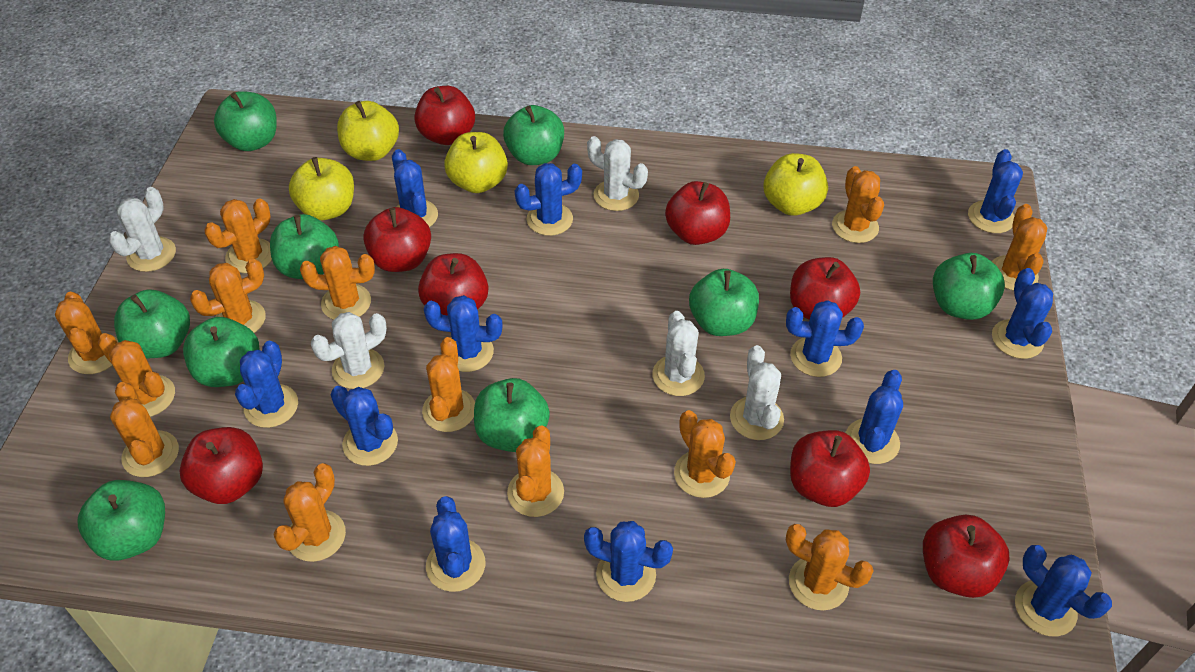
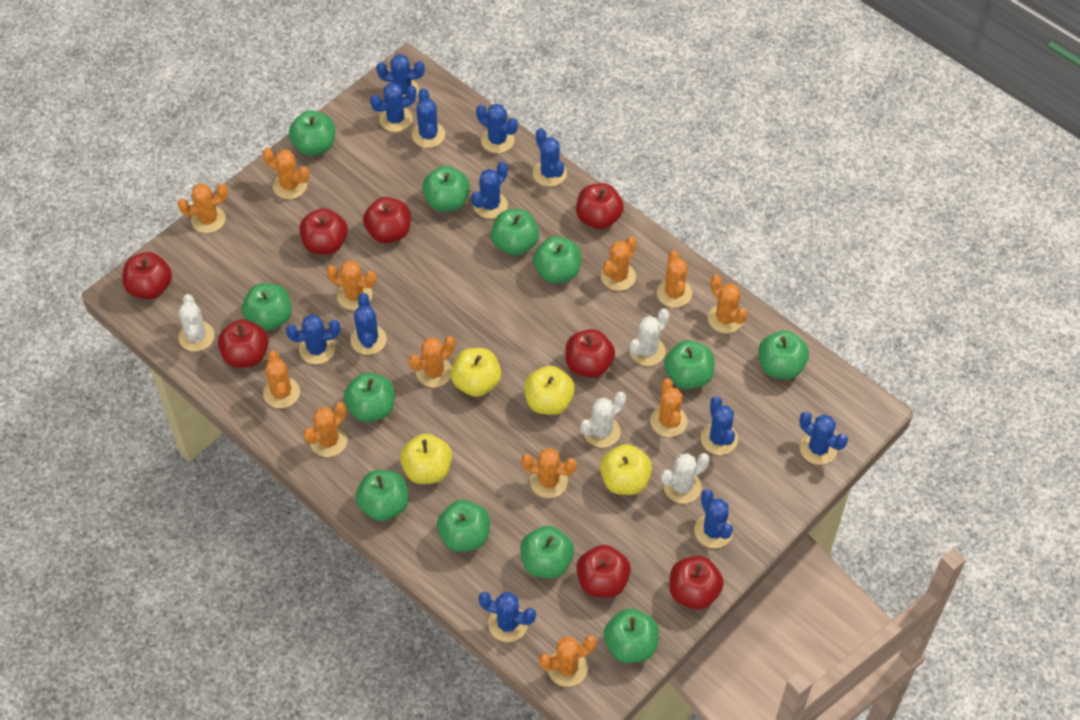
green apple: [78,480,165,560] [114,289,190,358] [183,317,259,387] [214,91,277,151] [270,214,339,279] [474,378,550,452] [503,105,564,165] [689,269,759,336] [933,253,1005,320] = 9 -> [242,283,292,331] [289,110,335,156] [344,373,395,422] [356,470,409,521] [422,166,470,212] [437,500,490,552] [491,209,539,256] [520,526,574,578] [533,236,581,283] [604,608,659,663] [664,340,715,389] [758,331,809,379] = 12
orange cactus: [55,292,119,374] [98,333,175,417] [110,382,179,477] [190,258,266,333] [205,199,272,273] [273,463,346,562] [300,246,375,320] [422,337,475,432] [507,425,564,517] [674,410,736,498] [786,524,874,611] [832,166,884,243] [992,204,1047,291] = 13 -> [177,184,228,233] [262,148,309,199] [263,351,300,409] [303,402,347,457] [326,260,376,310] [409,336,455,387] [521,448,577,498] [539,635,597,687] [601,237,636,291] [650,379,687,437] [657,250,692,308] [708,275,748,333] = 12
white cactus: [109,187,176,272] [311,312,387,389] [587,136,648,211] [652,311,705,396] [730,345,784,440] = 5 -> [178,294,215,352] [580,392,626,448] [629,309,669,366] [661,453,709,504] = 4

